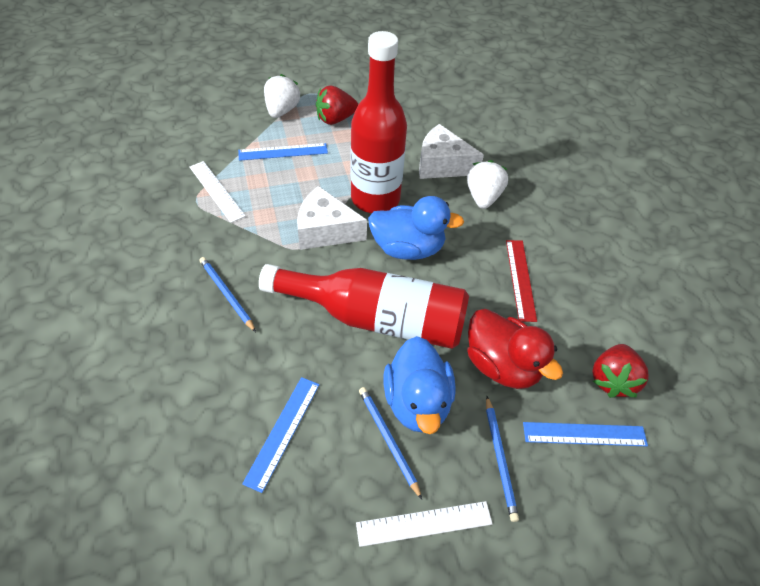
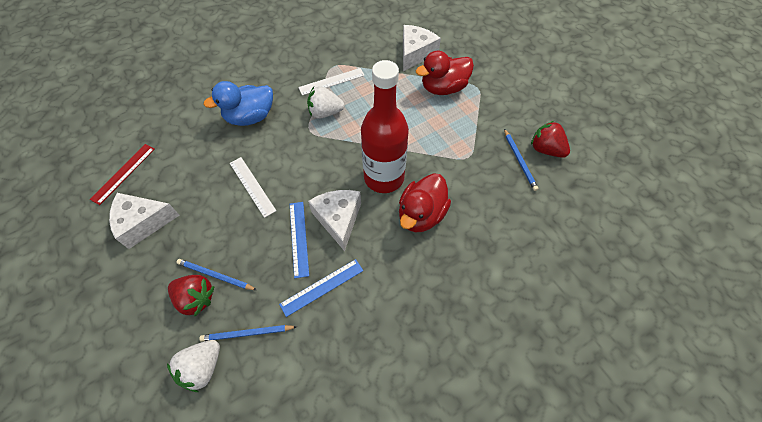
blue duck: [368,196,464,260] [384,336,456,434] = 2 -> [204,81,273,126] = 1
blue ruler: [238,143,328,161] [242,377,319,493] [523,422,648,446] = 3 -> [279,259,363,317] [290,202,309,278] = 2
red bottle: [259,264,469,349] [351,31,407,213] = 2 -> [361,60,409,193] = 1
red duck: [467,309,563,389] = 1 -> [399,173,451,232] [416,51,474,95] = 2
white cheese: [297,186,367,250] [419,124,484,179] = 2 -> [109,193,179,249] [308,190,361,251] [403,25,441,71] = 3

